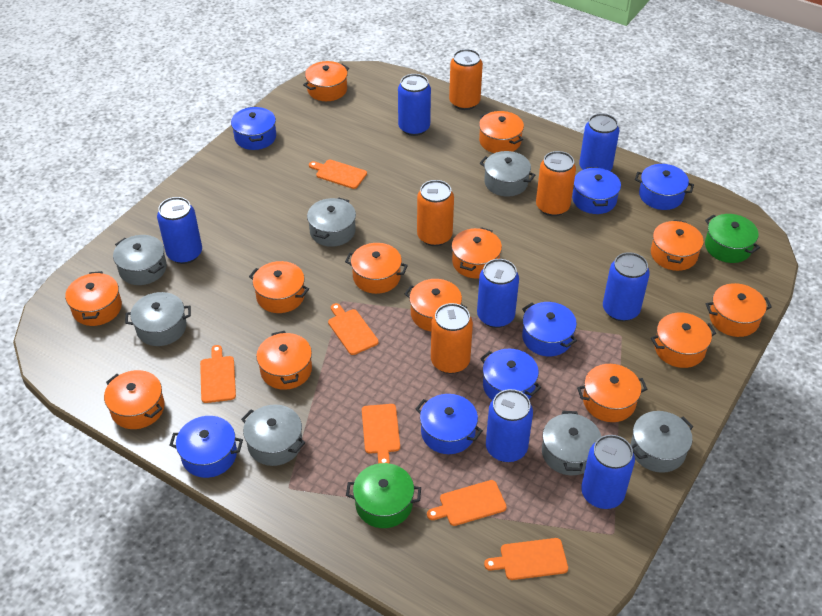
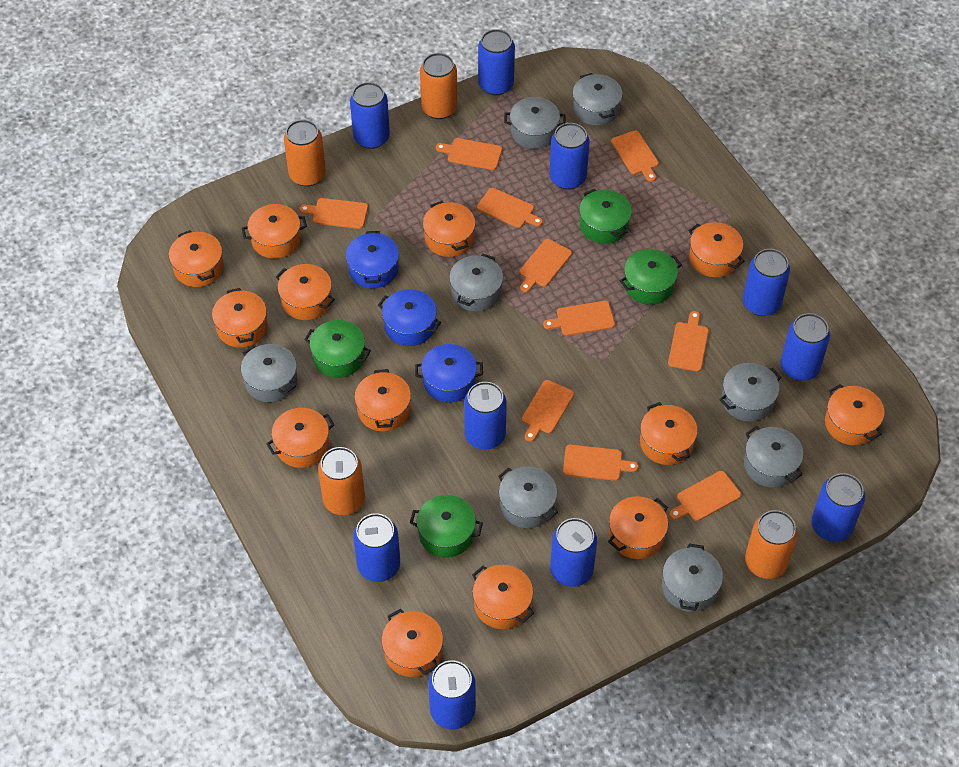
blue can: [157,197,202,264] [398,74,431,136] [477,259,519,328] [486,389,533,462] [579,113,620,171] [581,435,635,509] [603,252,650,321] = 7 -> [350,82,390,149] [353,513,400,582] [428,661,476,729] [464,382,507,450] [478,29,515,95] [549,123,590,190] [550,518,597,587] [743,249,790,316] [780,313,830,381] [811,473,865,542] = 10
blue pot: [170,416,243,478] [231,106,276,150] [416,394,483,454] [480,349,541,400] [522,302,577,356] [572,167,621,214] [635,164,694,210] = 7 -> [346,231,399,289] [378,289,441,346] [415,344,483,402] = 3
green pot: [346,463,421,528] [705,214,760,263] = 2 -> [304,320,371,378] [410,495,483,558] [579,188,632,244] [620,249,682,305] = 4
grey pot: [113,235,167,285] [125,292,191,346] [241,404,305,466] [307,197,356,247] [480,151,535,197] [542,411,601,475] [631,411,693,473] = 7 -> [241,344,297,402] [449,254,503,312] [498,467,558,528] [504,97,565,149] [573,73,623,126] [662,544,723,612] [719,363,782,422] [744,426,803,488] = 8
orange cutting board: [200,345,236,403] [309,160,367,189] [328,303,379,355] [362,404,400,464] [427,480,507,526] [484,538,568,580] = 6 -> [300,198,368,229] [436,138,502,170] [477,188,543,228] [520,239,572,292] [522,380,574,442] [543,301,615,336] [563,444,639,481] [611,131,659,182] [668,311,709,372] [670,471,741,521] = 10

